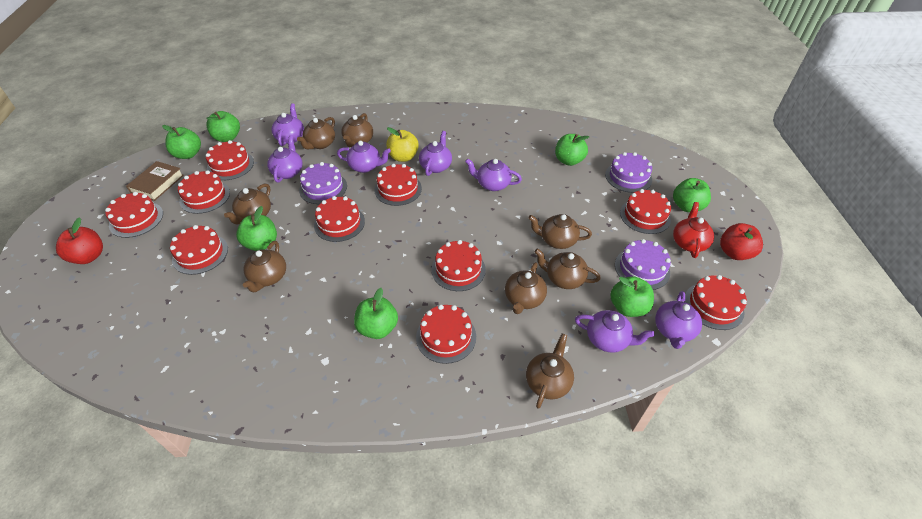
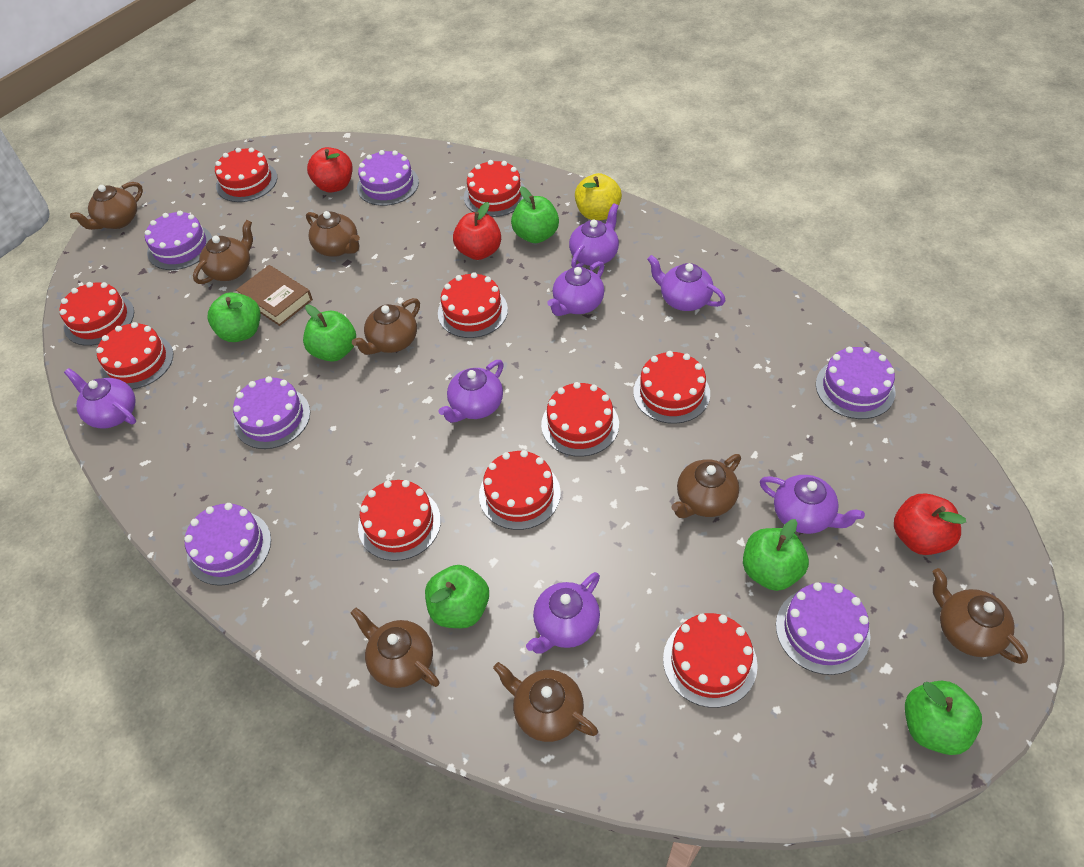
green apple: [162,125,201,159] [206,111,240,142] [236,206,277,251] [354,288,398,339] [555,134,589,166] [610,276,654,317] [673,178,711,212] = 7 -> [208,292,260,342] [303,305,356,362] [425,565,489,628] [511,186,559,243] [743,519,809,591] [905,681,982,755] = 6
purple cake: [299,162,347,204] [605,152,652,193] [615,239,671,290] = 3 -> [145,211,212,270] [184,503,271,586] [233,376,310,449] [357,150,419,206] [776,582,870,675] [816,347,895,419] = 6
red apple: [56,217,103,264] [720,223,763,260] = 2 -> [307,147,352,193] [453,202,501,260] [894,493,966,555] = 3
red teapot: [673,202,714,258] = 1 -> none = 0

